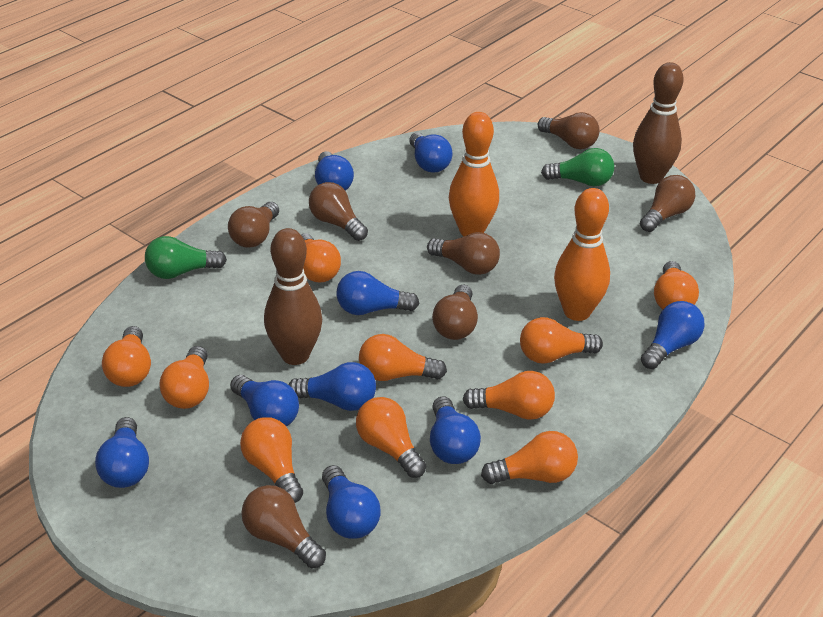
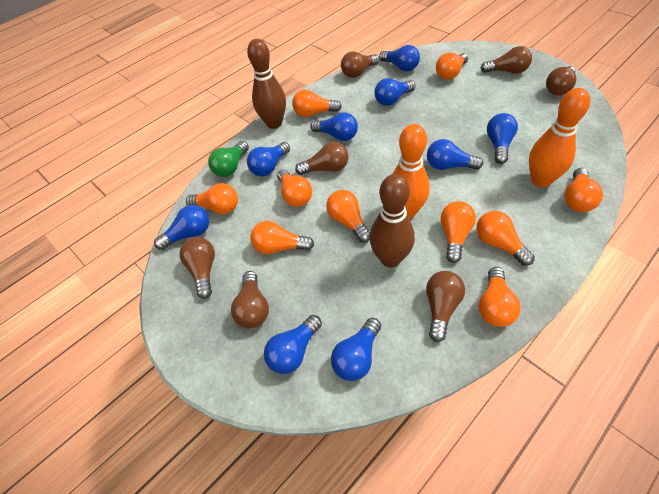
green light bulb: [145,236,227,279] [541,148,614,187] = 2 -> [208,141,249,177] = 1

